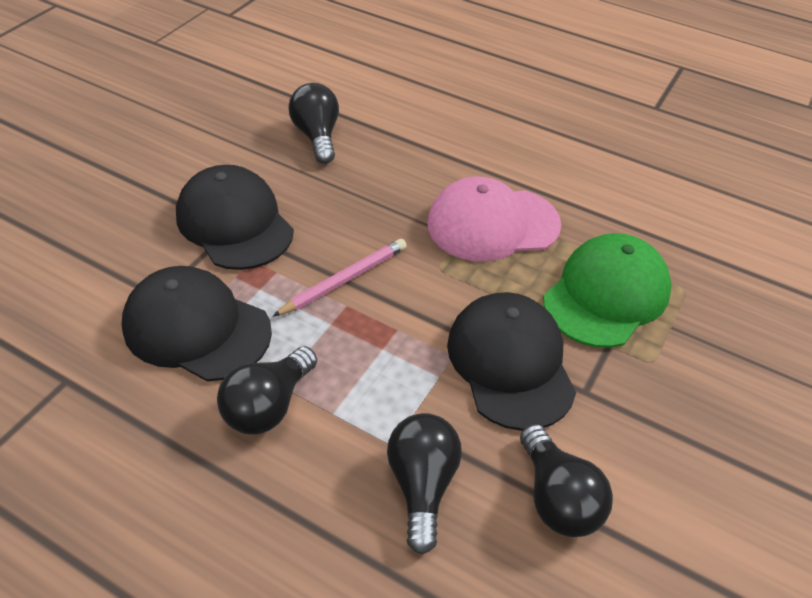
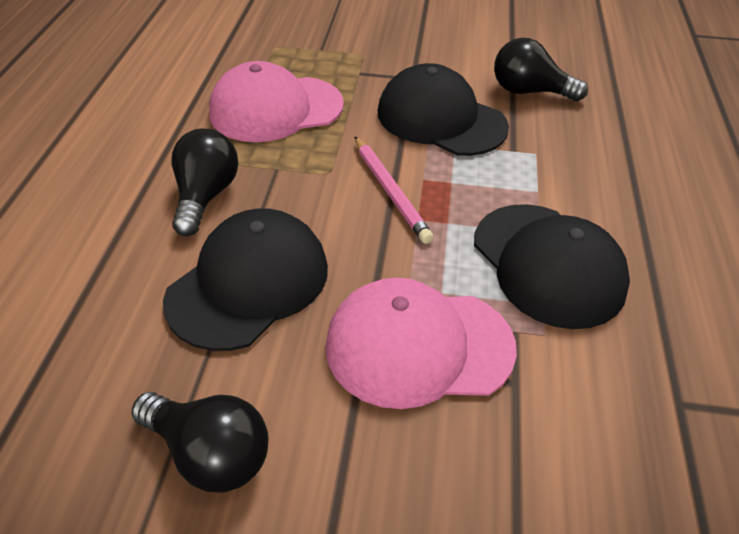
black light bulb: [217,346,317,434] [288,83,339,164] [387,413,462,555] [520,424,613,537] = 4 -> [132,392,268,493] [171,129,238,236] [494,38,588,101] = 3
green cap: [543,233,672,348] = 1 -> none = 0
pink cap: [427,177,561,262] = 1 -> [209,61,344,142] [325,278,517,409] = 2

